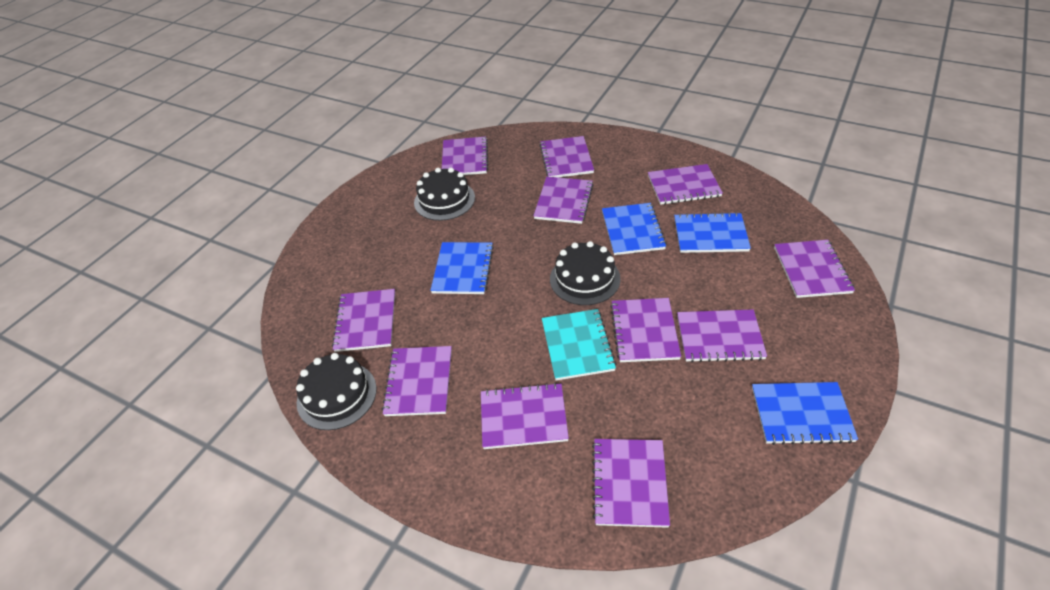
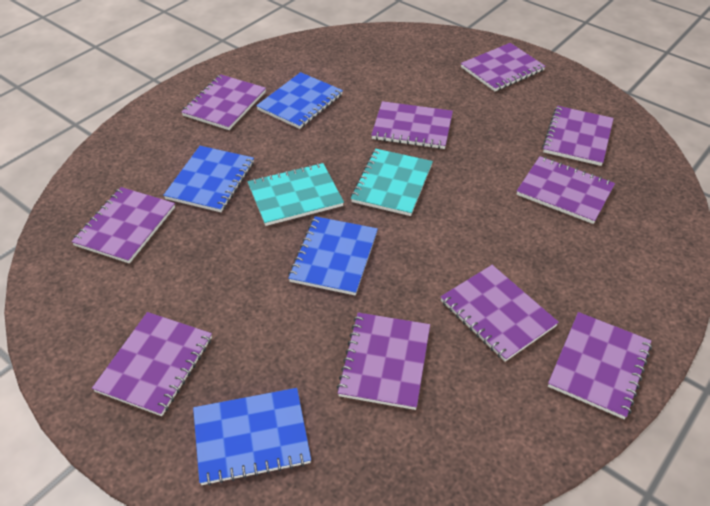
black cake: [296,353,377,430] [414,167,475,221] [550,241,621,305] = 3 -> none = 0
purple notebook: [332,289,395,352] [382,346,452,416] [442,136,488,175] [481,383,569,449] [533,177,593,224] [539,136,594,177] [592,439,670,528] [610,298,681,362] [648,164,723,205] [677,309,767,362] [774,240,855,298] = 11 -> [71,187,175,264] [92,312,212,416] [181,74,266,130] [337,313,430,410] [371,101,453,149] [440,265,559,362] [461,43,546,91] [516,156,615,224] [542,106,614,166] [548,312,652,419] = 10
turquoise notebook: [542,309,616,380] = 1 -> [248,163,344,226] [351,149,433,216] = 2

